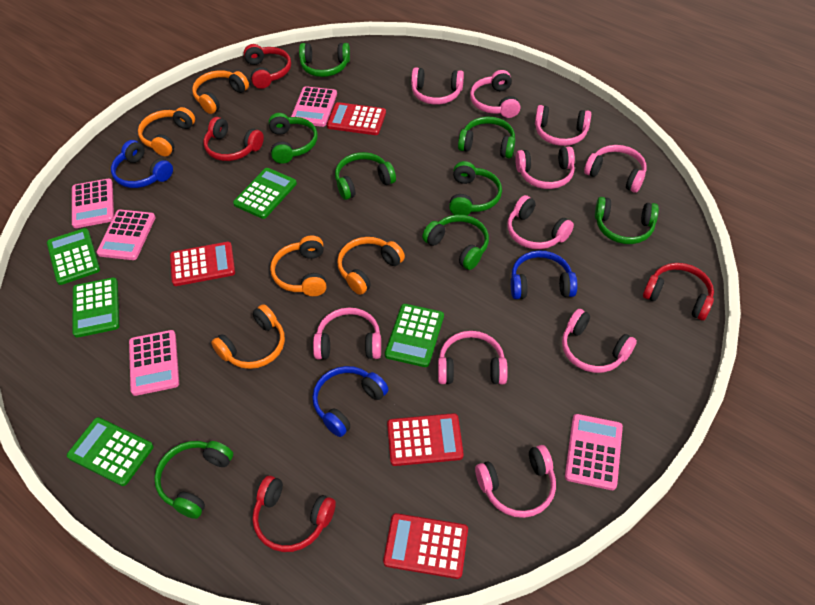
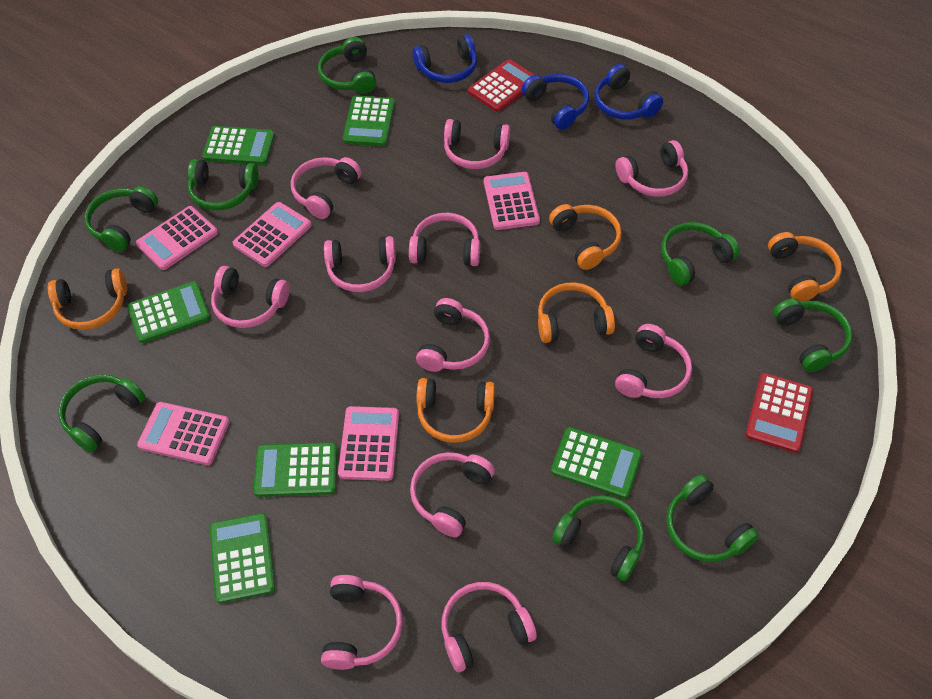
green calculator: [47,228,100,285] [67,417,153,486] [73,277,119,338] [233,168,297,219] [385,304,444,367] = 5 -> [127,281,210,343] [202,126,275,165] [210,513,275,603] [253,442,337,497] [343,96,395,146] [551,427,642,499] = 6
pink headphones: [313,308,381,360] [411,67,464,105] [438,331,508,385] [470,70,520,118] [475,445,556,518] [507,195,574,249] [515,146,575,189] [535,105,591,146] [562,309,637,373] [584,145,647,193] = 10 -> [211,266,290,328] [291,157,362,219] [321,575,403,670] [324,236,396,292] [409,213,480,266] [410,452,495,537] [416,298,490,372] [442,582,537,672] [444,119,510,169] [615,140,688,197] [615,324,692,398] = 11
red calculator: [170,242,235,286] [327,102,386,135] [383,513,468,579] [387,413,464,466] = 4 -> [468,59,534,112] [746,373,813,453] = 2
red headphones: [203,117,264,161] [244,44,291,89] [252,476,336,552] [643,263,714,320] = 4 -> none = 0

